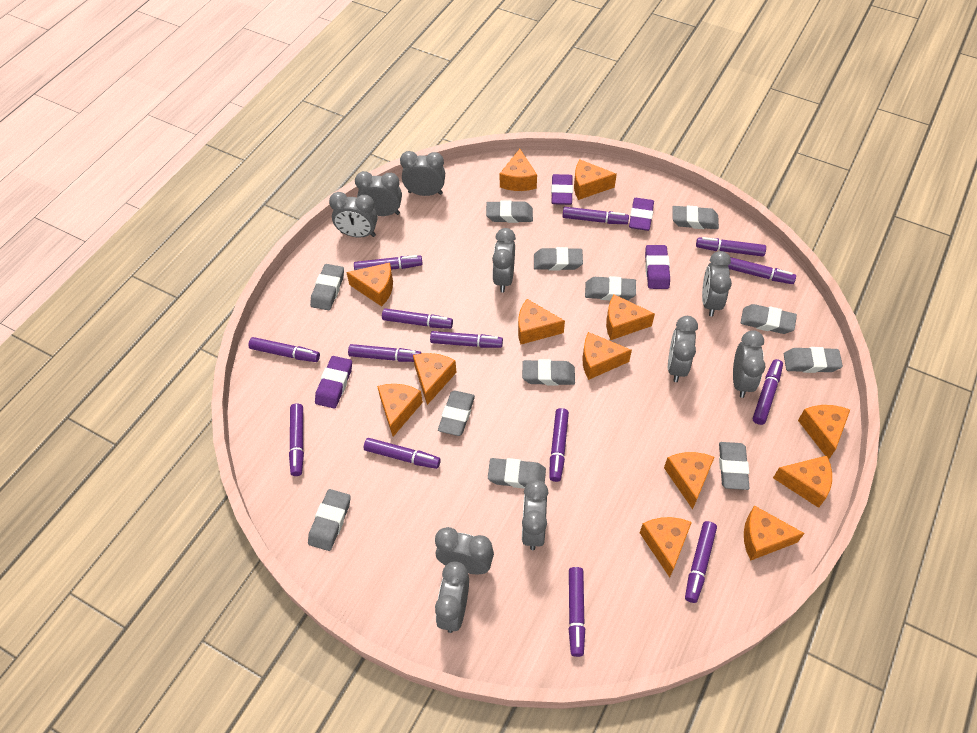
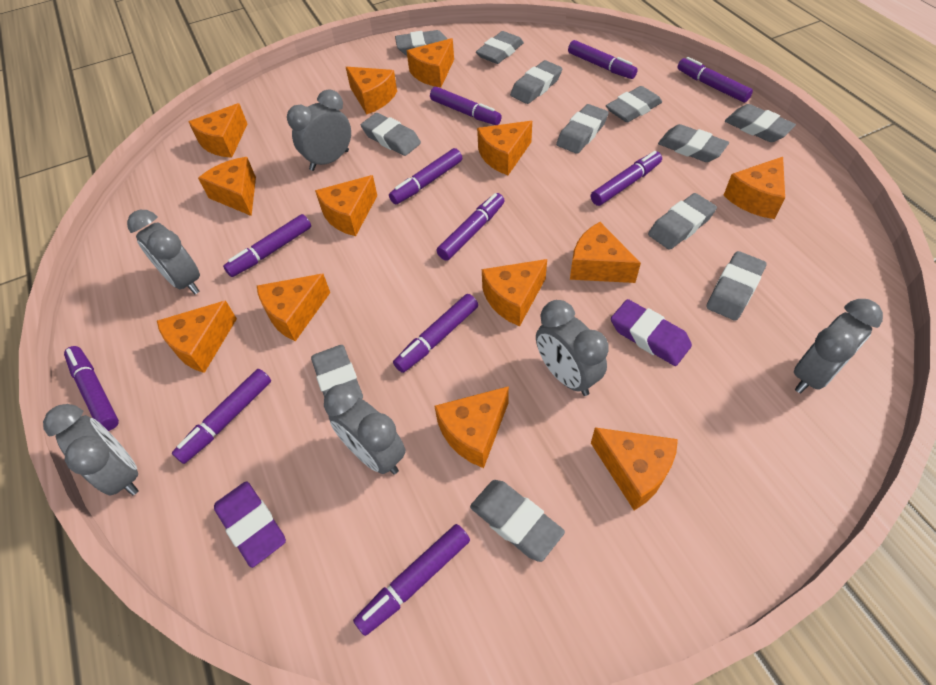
grey clock: [329,192,378,238] [355,171,402,216] [400,151,445,196] [435,527,494,574] [435,561,469,633] [492,228,516,292] [522,480,548,550] [668,316,698,382] [702,251,732,317] [733,330,765,398] = 10 -> [43,404,139,496] [127,210,200,294] [287,89,351,171] [324,384,406,475] [536,300,609,396] [794,299,883,393] = 6
purple eraser: [315,356,352,408] [551,174,573,205] [629,198,654,231] [645,245,670,289] = 4 -> [214,481,286,568] [611,299,692,366] = 2
purple marker: [249,337,320,362] [289,404,304,476] [348,344,421,362] [354,255,423,270] [364,438,441,469] [382,308,453,329] [430,331,503,348] [549,408,569,482] [562,207,629,224] [569,567,585,657] [685,521,717,603] [696,237,766,257] [728,257,796,284] [753,359,783,425] = 14 -> [64,346,119,431] [172,369,271,464] [223,214,311,277] [353,524,470,636] [389,148,462,204] [393,294,478,373] [430,87,502,125] [437,193,505,261] [568,40,638,79] [591,151,662,206] [677,57,753,103] = 11

